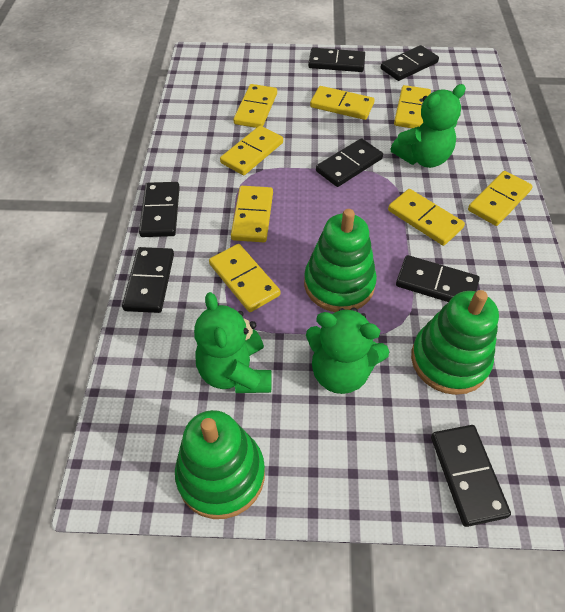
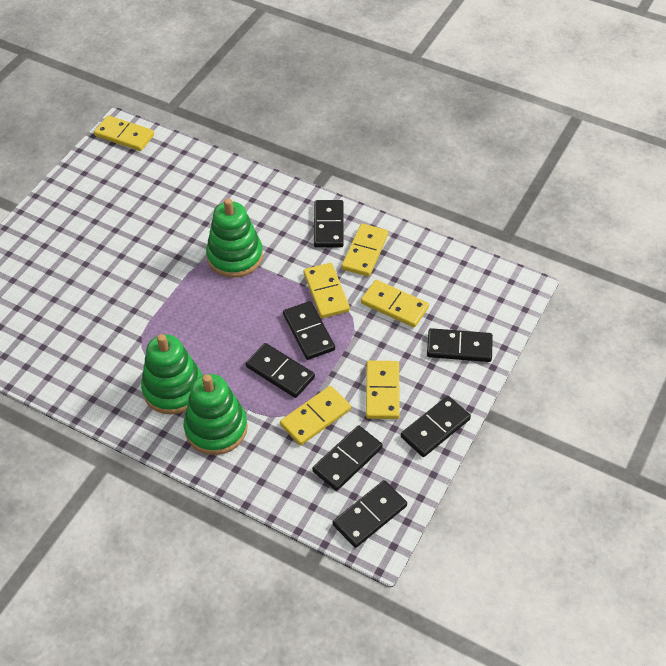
green teddy bear: [194,292,271,393] [306,307,389,394] [391,84,466,168] = 3 -> none = 0
yellow domino: [209,244,280,312] [220,126,283,175] [231,186,273,242] [233,84,277,128] [310,86,375,120] [388,189,465,246] [394,85,431,128] [468,171,533,226] = 8 -> [94,115,154,151] [280,386,351,445] [304,263,350,318] [342,224,388,277] [361,280,429,327] [366,361,400,419] = 6

